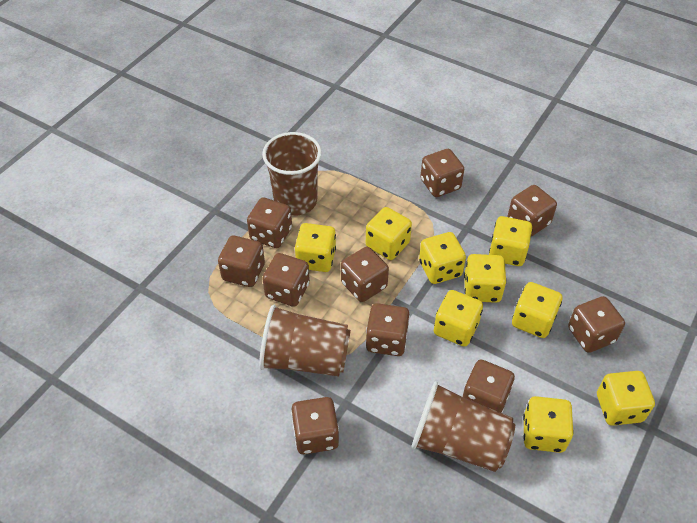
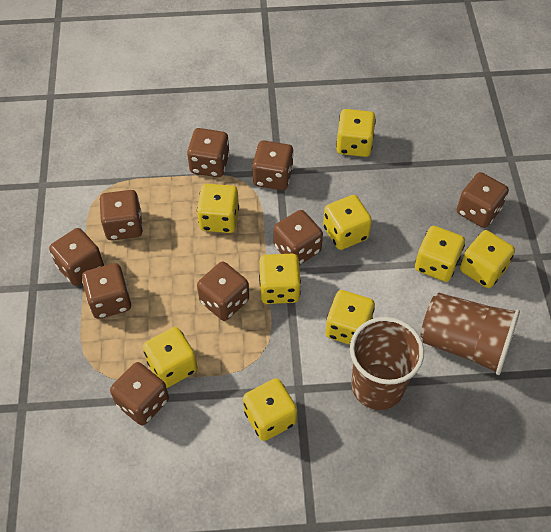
brown cup: [259,305,351,377] [262,132,322,216] [411,381,515,472] = 3 -> [350,317,424,410] [420,293,520,375] = 2
brown dice: [218,236,265,287] [247,197,292,248] [262,253,310,307] [291,397,339,454] [341,247,389,302] [366,303,410,356] [420,149,464,197] [462,359,515,413] [507,185,557,236] [568,296,625,353] = 10 -> [49,228,104,286] [82,263,131,319] [99,190,143,240] [110,362,169,426] [187,128,230,177] [197,261,249,321] [252,140,294,190] [274,210,323,265] [457,172,509,228] = 9

